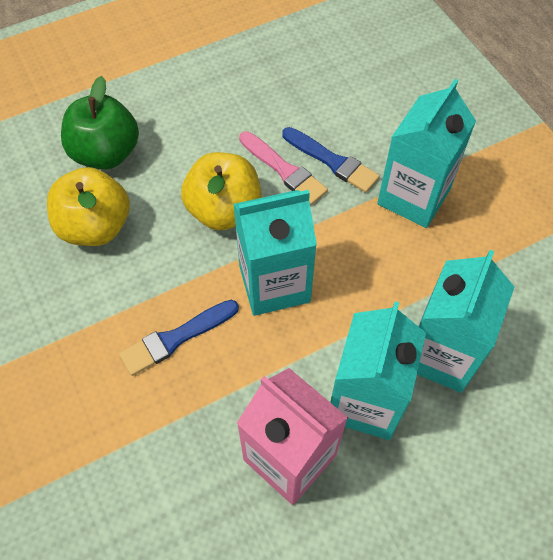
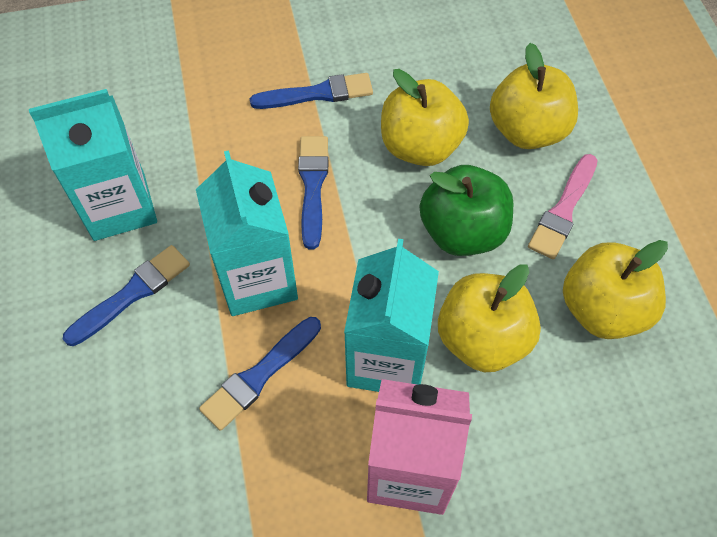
blue brush: [119,300,239,376] [282,127,380,193] = 2 -> [63,245,190,346] [199,317,321,431] [250,73,373,109] [298,136,328,249] = 4
turquoise carton: [233,190,317,316] [330,302,426,440] [377,79,476,228] [417,250,514,393] = 4 -> [29,89,157,241] [196,150,298,316] [344,239,439,392] = 3
yellow apple: [47,167,130,246] [181,152,262,230] = 2 -> [381,69,469,166] [438,264,541,372] [490,43,578,149] [563,240,668,339] = 4

